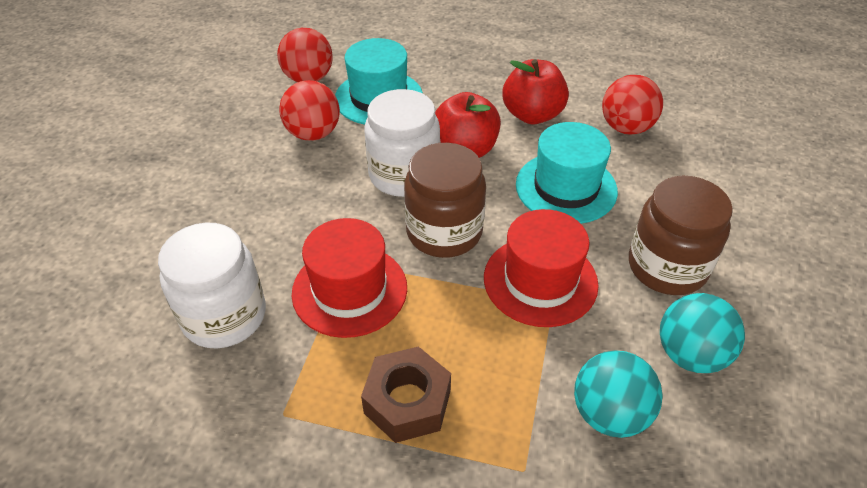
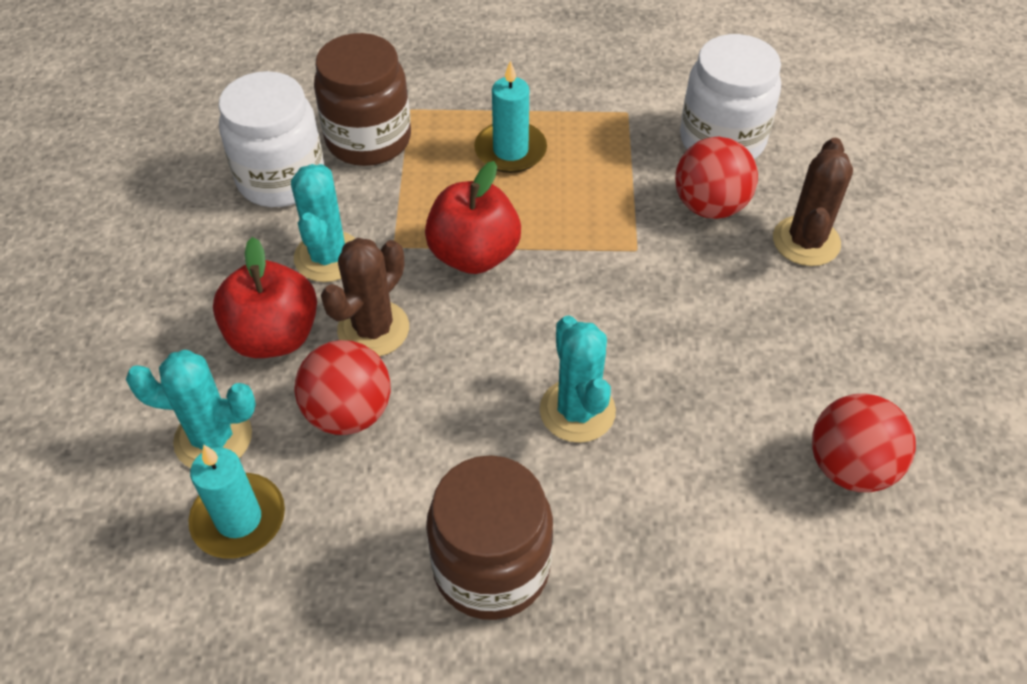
brown cactus: none = 0 -> [321,238,409,356] [773,138,853,266] = 2
brown nut: [361,346,451,443] = 1 -> none = 0
red hat: [292,218,407,338] [484,209,599,327] = 2 -> none = 0
turquoise ball: [574,350,663,438] [660,293,745,373] = 2 -> none = 0
turquoise cactus: none = 0 -> [126,350,256,468] [291,164,356,282] [540,315,616,443] = 3
turquoise candle: none = 0 -> [189,445,285,559] [474,60,547,173] = 2
turquoise hat: [335,38,423,125] [516,122,618,224] = 2 -> none = 0

